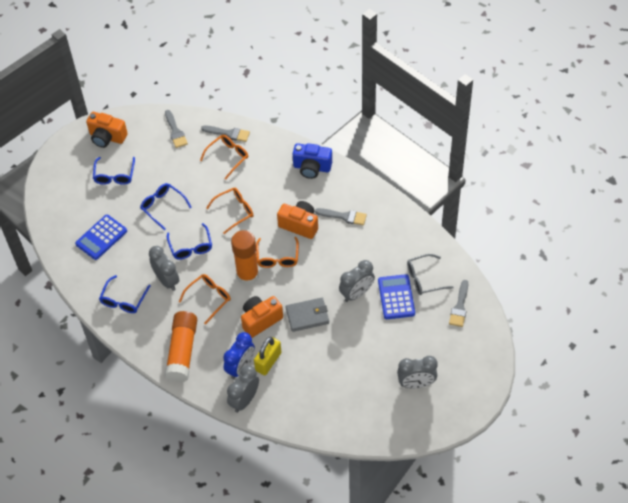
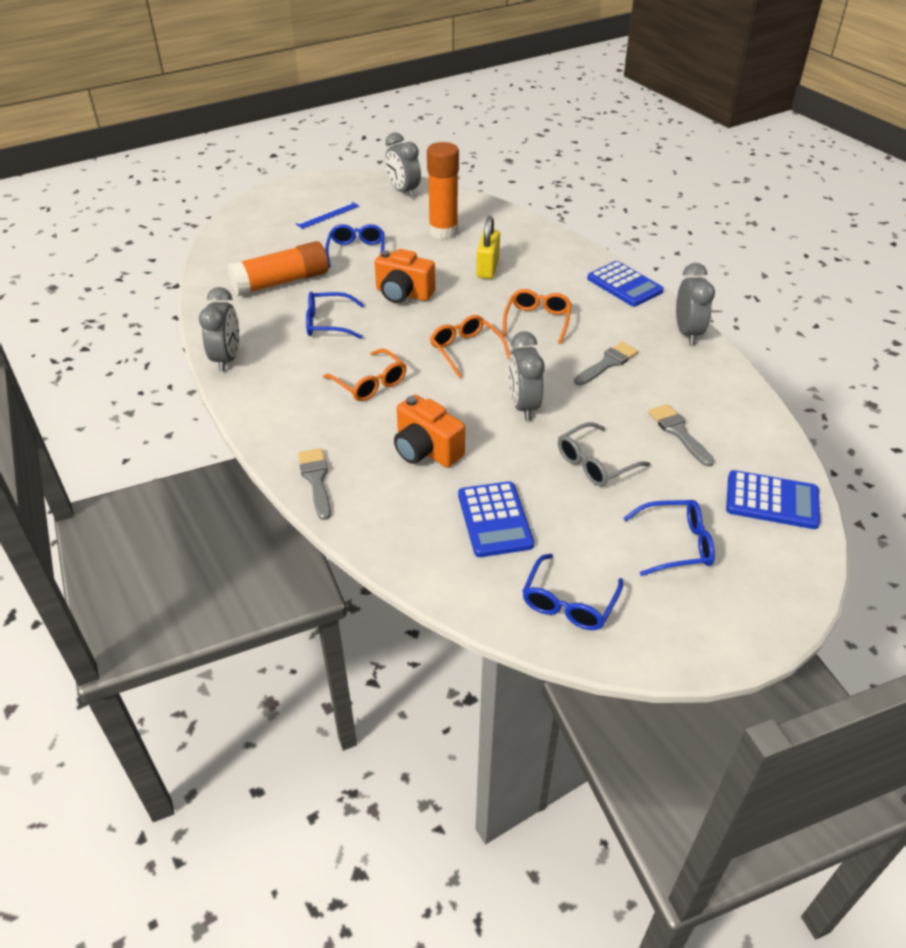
blue calculator: [75,215,127,260] [378,274,415,319] = 2 -> [458,481,534,557] [587,261,664,307] [726,470,820,529] = 3
blue camera: [293,143,332,179] = 1 -> none = 0
blue clock: [223,332,255,379] = 1 -> none = 0
blue ruler: none = 0 -> [296,202,359,229] = 1
grey brush: [165,110,188,148] [201,125,250,142] [315,208,367,225] [449,280,468,327] = 4 -> [298,448,331,520] [574,342,638,386] [648,404,714,467] = 3
grey wallet: [286,298,329,332] = 1 -> none = 0
orange camera: [86,112,128,148] [241,296,283,338] [277,201,318,239] = 3 -> [375,249,435,303] [394,395,465,467] = 2
orange glasses: [179,274,231,325] [200,135,248,180] [206,188,253,234] [256,237,299,268] = 4 -> [323,349,407,401] [430,315,510,378] [503,289,572,344] = 3

